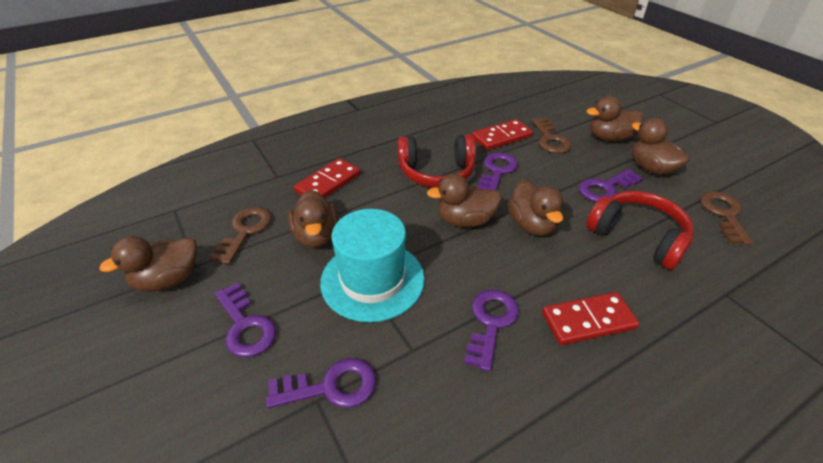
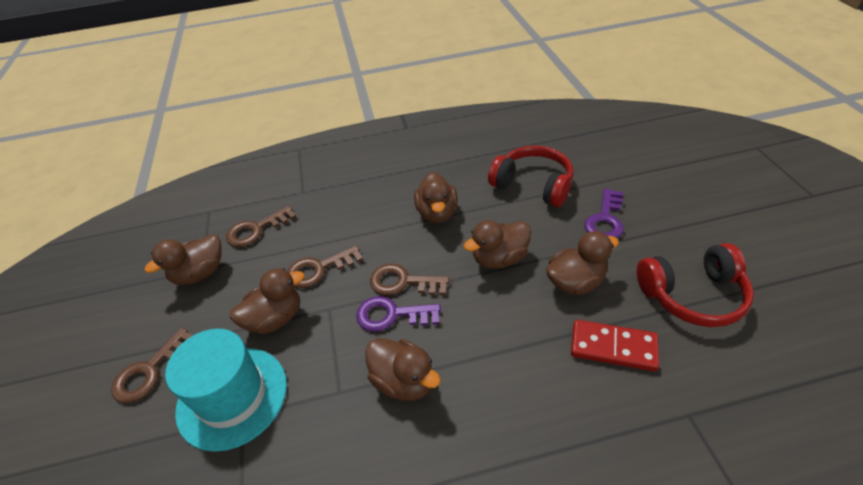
brown key: [210,207,271,264] [532,117,572,153] [700,191,753,245] = 3 -> [111,328,193,403] [226,206,296,247] [287,245,363,288] [370,264,450,295] = 4
purple key: [215,282,276,357] [266,358,376,408] [464,290,519,371] [477,152,518,190] [579,169,643,202] = 5 -> [356,296,441,332] [584,189,623,238] = 2
red domino: [294,158,360,198] [472,119,533,150] [542,292,639,345] = 3 -> [571,320,659,371] = 1

